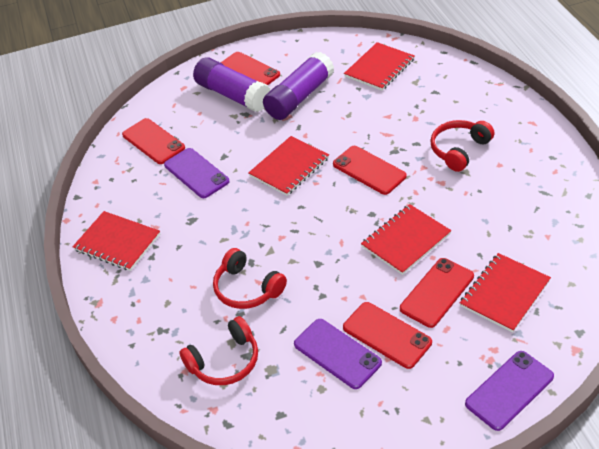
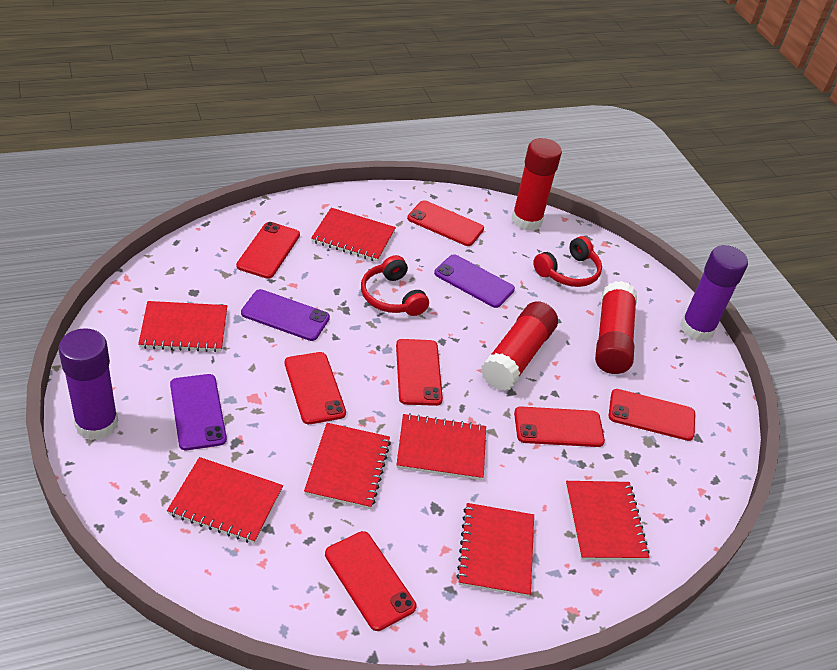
red glue stick: none = 0 -> [481,301,558,391] [512,138,562,231] [595,281,637,374] = 3
red headphones: [179,316,258,385] [213,248,287,309] [430,120,495,172] = 3 -> [361,255,429,316] [533,236,602,287] = 2
red notebook: [72,211,160,271] [248,136,329,196] [344,42,415,91] [361,204,451,275] [460,253,551,332] = 5 -> [138,301,227,352] [167,457,283,543] [304,423,391,509] [311,208,396,262] [396,413,486,480] [456,503,534,597] [566,481,650,560] = 7
red phone: [122,118,185,164] [221,52,280,85] [333,146,407,195] [343,302,432,369] [400,258,474,328] = 5 -> [236,222,300,279] [285,352,346,424] [325,531,416,631] [396,339,443,406] [407,200,484,246] [514,406,605,447] [609,389,695,441] = 7

